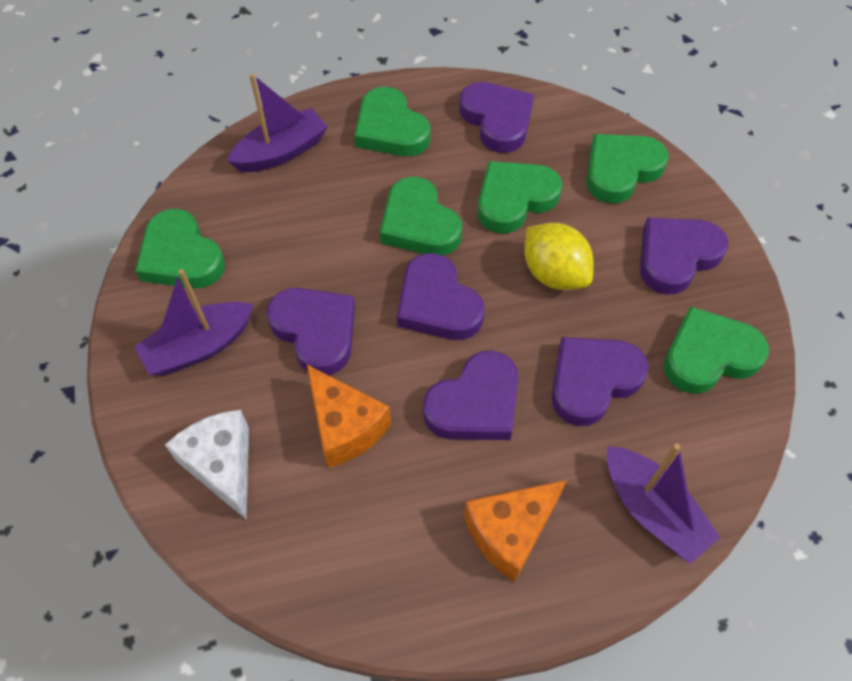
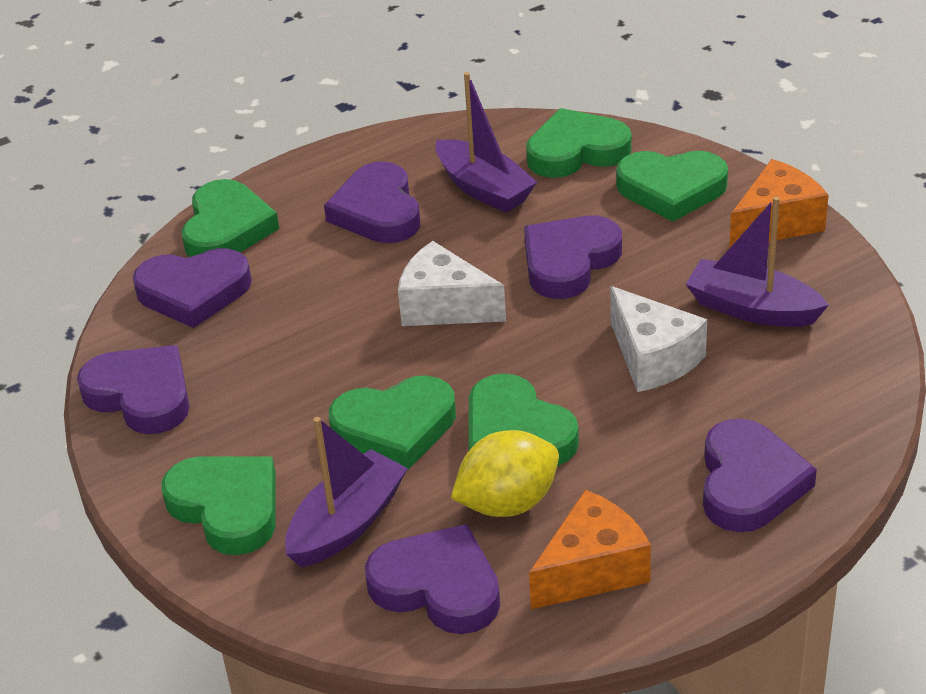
white cheese: [165,410,249,519] = 1 -> [398,241,506,326] [610,286,707,392] = 2

